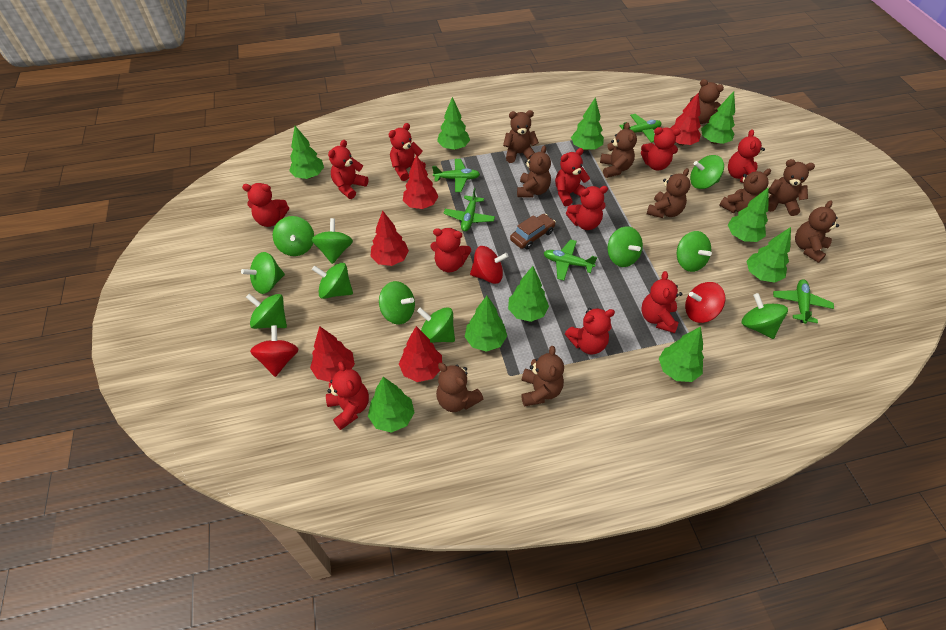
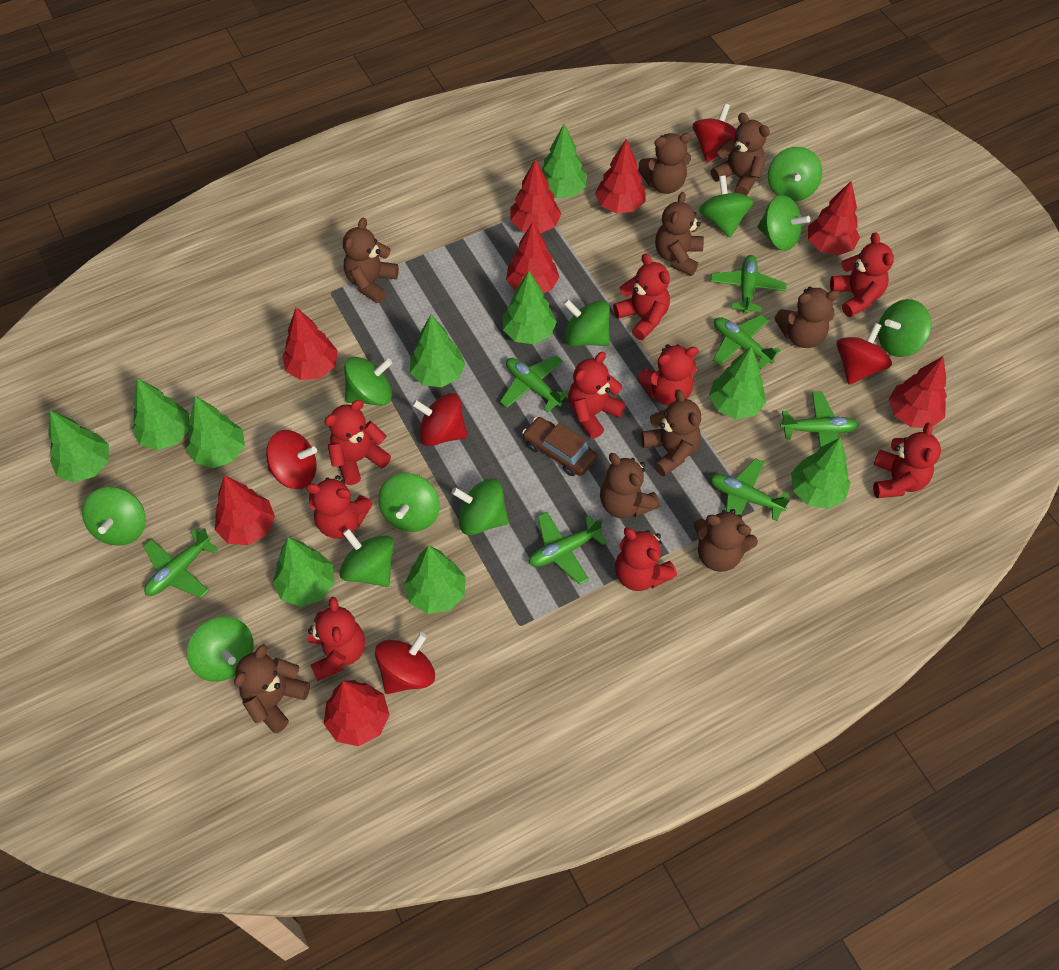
brown teddy bear: [436,363,483,412] [503,110,539,163] [517,145,551,197] [521,346,564,407] [600,122,637,178] [647,168,691,218] [690,79,724,124] [719,169,771,213] [768,159,815,216] [795,200,839,263] = 10 -> [234,644,310,734] [343,218,399,303] [600,453,660,518] [638,133,692,194] [641,389,701,477] [655,192,704,276] [694,509,758,572] [711,113,770,196] [775,287,839,348] = 9
green plane: [432,159,480,192] [443,188,495,232] [544,239,597,281] [620,114,662,142] [773,279,834,324] = 5 -> [143,528,218,598] [500,355,569,413] [529,512,607,584] [710,255,787,314] [710,458,790,521] [713,315,781,369] [780,392,859,448] = 7
red spinning top: [250,325,299,377] [470,246,509,284] [685,282,725,323] = 3 -> [266,430,317,489] [375,633,435,694] [412,393,468,446] [693,104,736,162] [837,323,892,385] = 5
red teddy bear: [242,183,289,227] [326,362,369,430] [328,140,368,199] [388,123,426,181] [430,228,471,272] [555,148,590,206] [565,308,615,355] [566,186,608,230] [641,127,681,170] [641,271,682,333] [728,129,765,183] = 11 -> [306,475,373,539] [308,597,365,681] [324,400,391,485] [568,352,626,439] [613,254,670,340] [615,527,677,591] [637,344,699,406] [830,232,894,317] [873,423,941,498] = 9
red tree: [310,326,355,382] [370,211,409,266] [399,326,442,382] [403,155,438,209] [671,92,701,146] = 5 -> [215,475,275,545] [282,307,338,380] [324,680,390,746] [506,222,559,293] [510,159,561,234] [595,139,646,213] [808,181,860,256] [889,356,947,428] = 8

